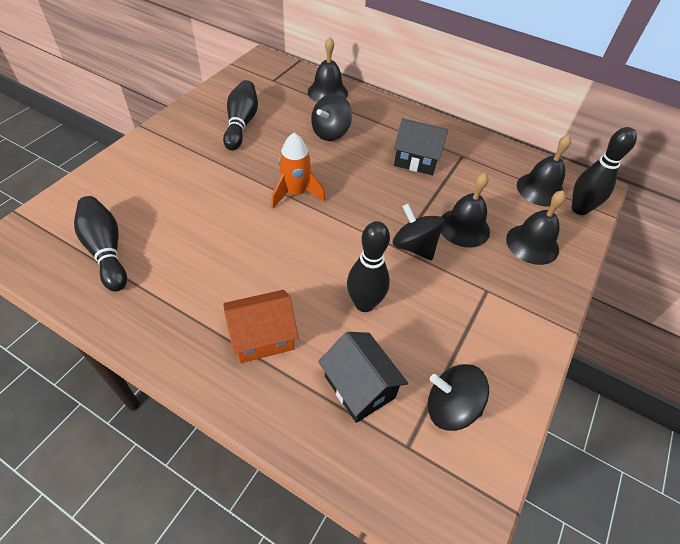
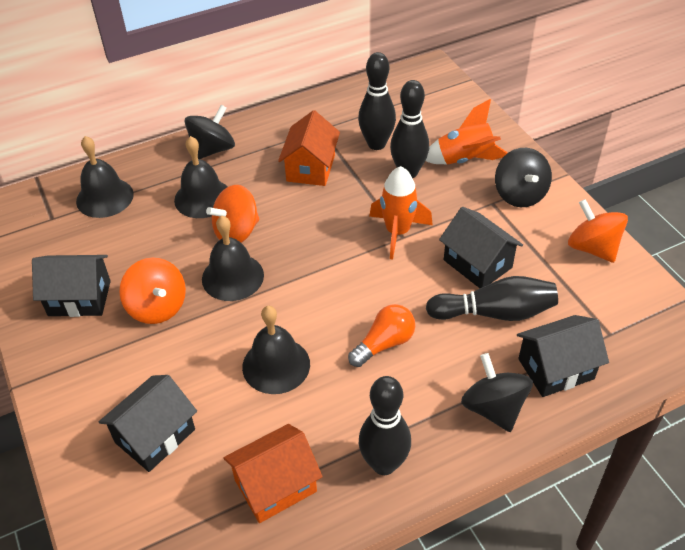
black house: [318,332,408,423] [394,118,448,175] = 2 -> [32,255,111,317] [99,375,197,472] [439,207,523,288] [517,315,609,397] = 4
orange house: [223,290,299,363] = 1 -> [223,424,323,523] [278,110,340,186] = 2
orange light bulb: none = 0 -> [348,304,415,367] = 1
orange rocket: [271,133,325,209] = 1 -> [369,166,433,259] [425,99,508,164] = 2
orange spinning top: none = 0 -> [119,258,186,324] [206,185,260,243] [568,199,628,263] = 3

